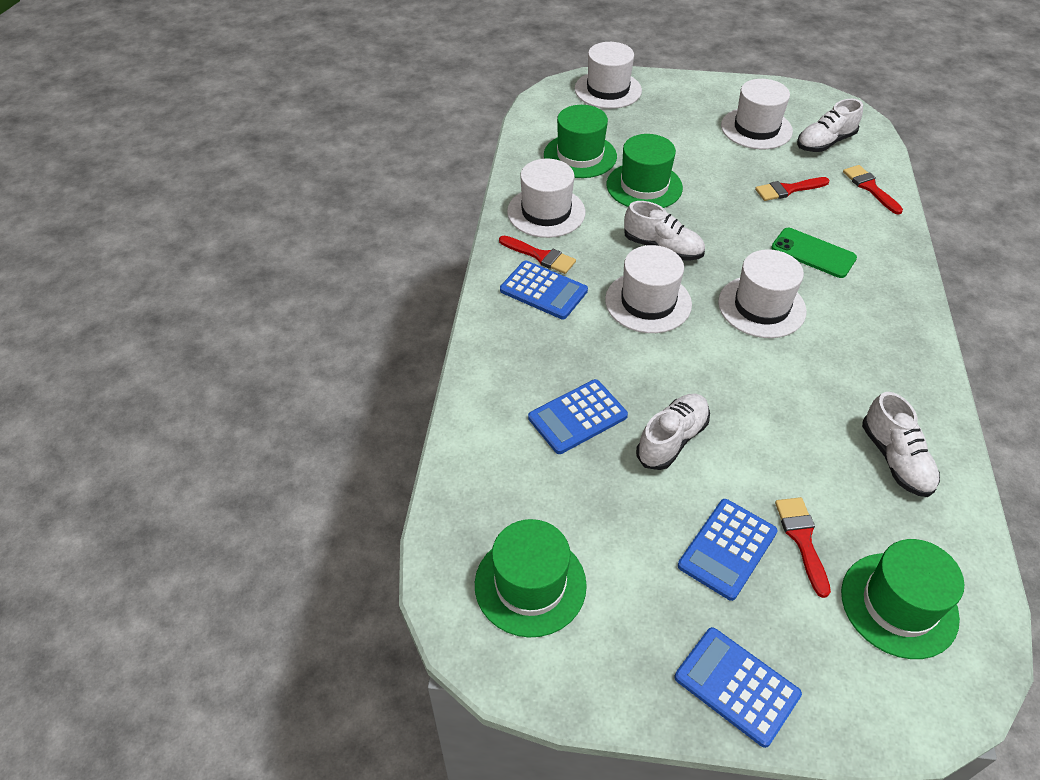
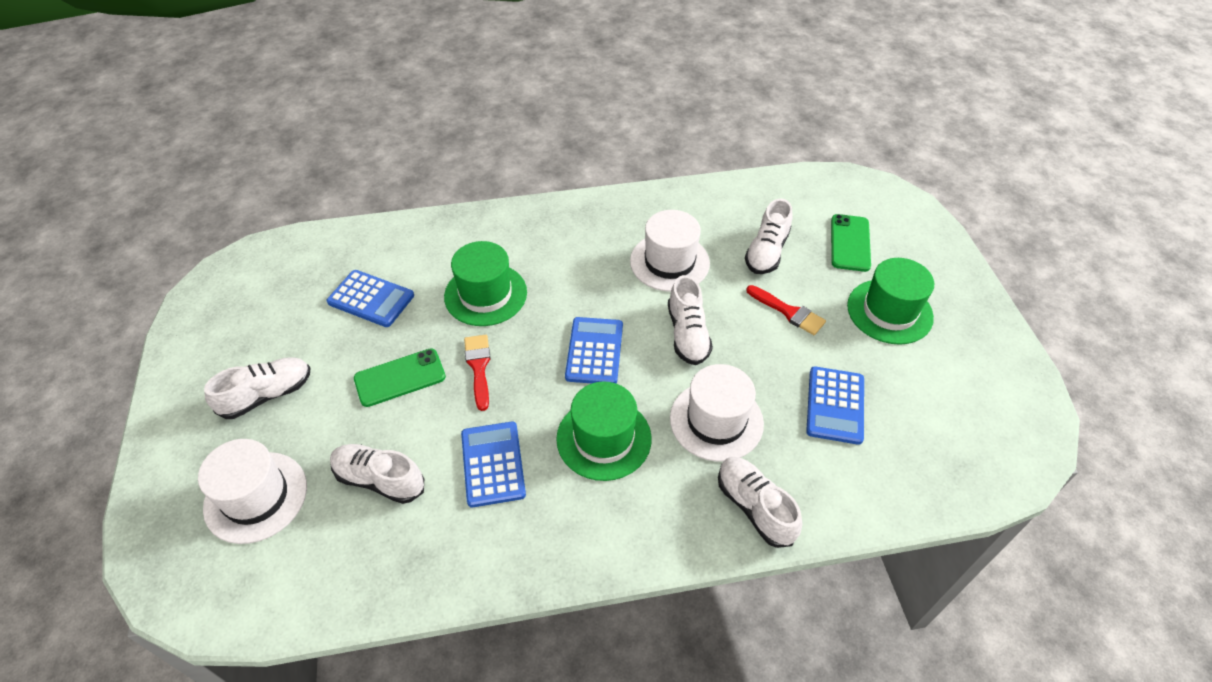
green hat: [475,519,587,638] [544,105,617,178] [607,134,683,208] [841,539,964,659] = 4 -> [444,241,527,326] [556,382,652,481] [847,258,934,345] = 3
green phone: [771,228,857,278] = 1 -> [354,349,446,407] [831,214,871,272] = 2
red brush: [499,236,576,274] [755,177,830,201] [775,497,831,598] [843,165,903,215] = 4 -> [464,335,491,411] [746,285,826,335] = 2
white hat: [507,158,586,238] [574,42,642,109] [605,245,692,333] [718,249,807,338] [721,79,793,149] = 5 -> [198,439,307,544] [630,210,710,292] [670,364,764,462] = 3
white shoe: [624,201,705,261] [636,394,710,470] [797,99,863,152] [862,392,940,497] = 4 -> [204,357,310,419] [330,444,424,504] [668,275,713,365] [718,457,802,548] [745,199,793,274] = 5

